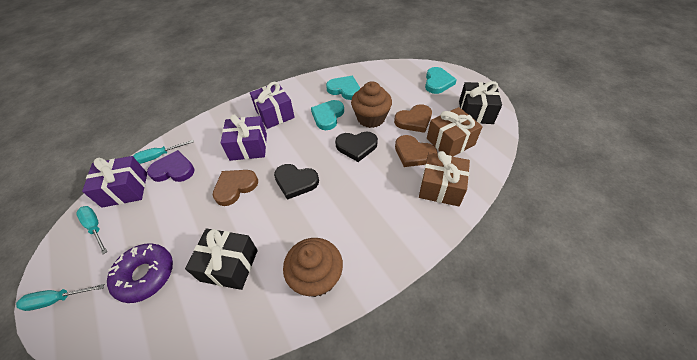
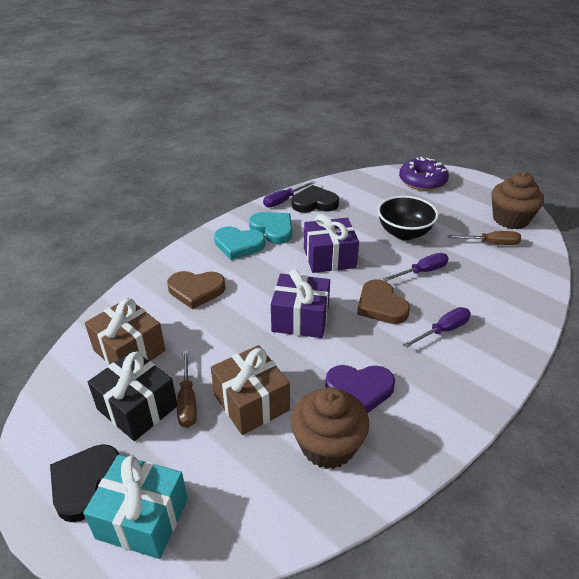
black bowl: none = 0 -> [378,196,439,240] = 1
black gift: [185,228,258,290] [459,81,502,124] = 2 -> [88,350,177,441] = 1
brown heart: [213,170,258,206] [394,104,432,133] [395,135,437,167] = 3 -> [167,271,226,309] [357,279,410,324] = 2
brown screwdriver: none = 0 -> [177,350,197,428] [448,231,521,245] = 2
purple gift: [82,156,147,208] [221,115,267,161] [250,82,295,129] = 3 -> [271,269,330,338] [304,214,359,273] = 2
purple screwdriver: none = 0 -> [263,181,316,208] [383,253,449,281] [403,307,471,348] = 3
turquoise gift: none = 0 -> [83,455,188,559] = 1
turquoise heart: [311,100,344,130] [326,76,360,100] [425,67,457,94] = 3 -> [214,226,265,260] [249,212,292,244] = 2
turquoise screwdriver: [16,284,104,311] [76,206,108,254] [133,140,194,164] = 3 -> none = 0

